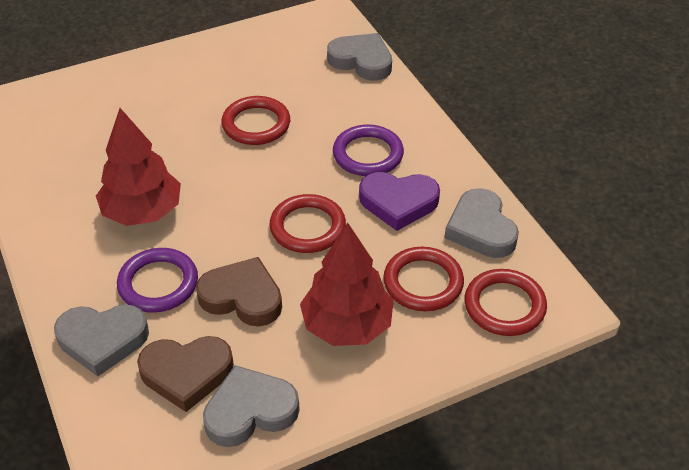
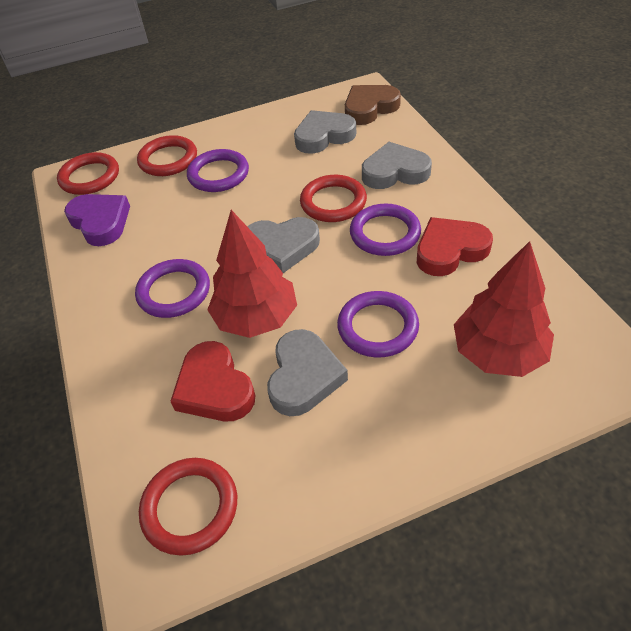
brown heart: [137,336,234,412] [196,257,282,326] = 2 -> [345,85,401,125] = 1
purple ring: [117,248,198,313] [333,124,404,176] = 2 -> [135,259,210,318] [187,149,249,192] [337,291,419,358] [350,203,421,256] = 4
red heart: none = 0 -> [170,341,256,422] [417,217,493,276] = 2

